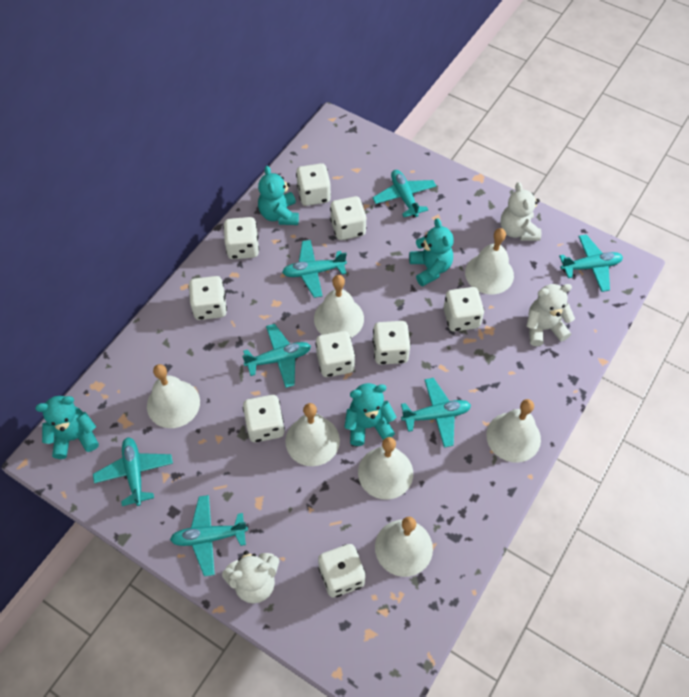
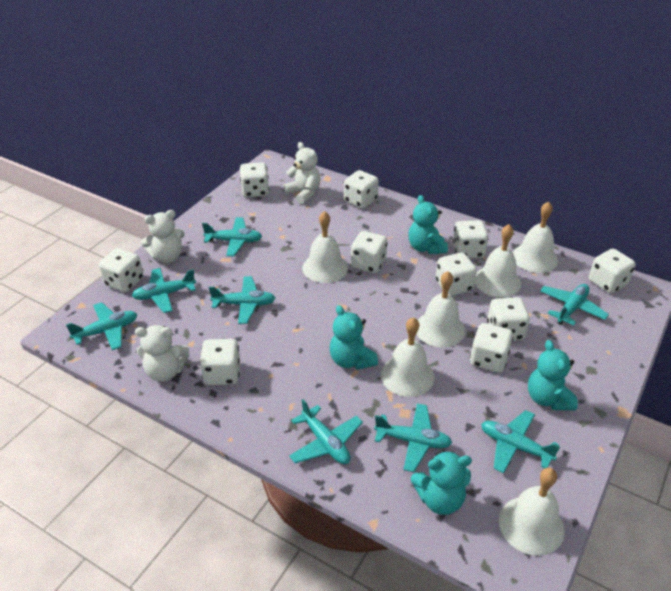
turquoise plane: [93,437,173,506] [170,495,248,577] [242,324,311,388] [282,240,347,298] [373,170,436,217] [401,378,471,448] [559,234,623,292] = 7 -> [66,302,137,350] [132,268,196,313] [202,217,262,256] [209,276,275,324] [289,399,363,464] [374,403,452,472] [481,410,561,474] [540,284,609,325] = 8
white bell: [147,364,200,428] [285,403,340,466] [314,275,364,338] [358,437,413,500] [375,517,433,577] [465,228,514,295] [486,399,541,463] = 7 -> [302,211,348,283] [381,317,434,397] [417,271,465,348] [475,224,521,297] [499,468,565,556] [513,201,558,273] = 6
white dice: [188,276,227,320] [223,217,259,259] [243,395,285,442] [296,163,331,206] [315,331,355,377] [318,544,366,598] [330,196,366,240] [372,321,411,365] [444,287,484,332] = 9 -> [99,248,144,292] [199,339,240,385] [240,162,269,198] [344,170,379,209] [351,231,387,273] [436,253,477,296] [452,220,489,258] [470,323,513,373] [487,297,530,341] [589,249,636,294] = 10

